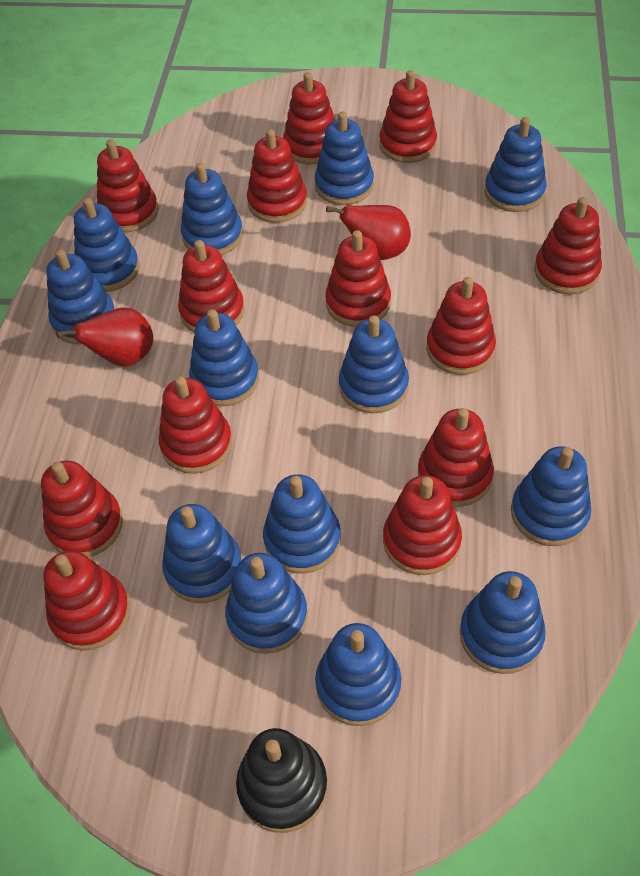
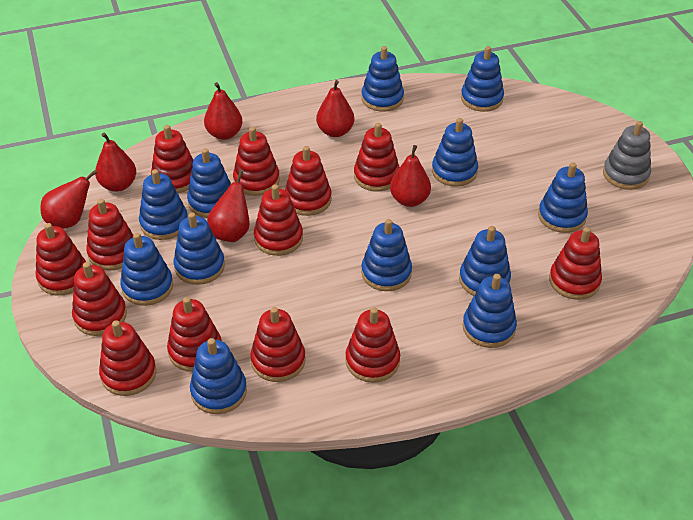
black stacking toy: [236,728,327,833] = 1 -> none = 0
blue stacking toy: [46,249,115,344] [74,198,140,292] [162,504,242,603] [181,163,243,255] [189,309,259,406] [225,553,308,654] [263,474,341,574] [315,112,374,205] [315,623,401,726] [339,315,409,413] [460,571,546,674] [484,117,547,212] [511,446,591,546] = 13 -> [120,233,173,306] [139,169,188,240] [174,212,225,285] [187,148,231,218] [190,338,247,414] [361,219,412,291] [362,46,404,112] [432,118,478,187] [459,226,511,296] [461,46,504,112] [463,274,517,348] [538,162,588,233] = 12
grey stacking toy: none = 0 -> [603,121,651,190] = 1
red pear: [56,307,153,367] [326,205,411,260] = 2 -> [40,170,97,229] [95,132,136,192] [204,82,243,140] [207,170,250,242] [316,80,354,137] [390,145,431,207] = 6

